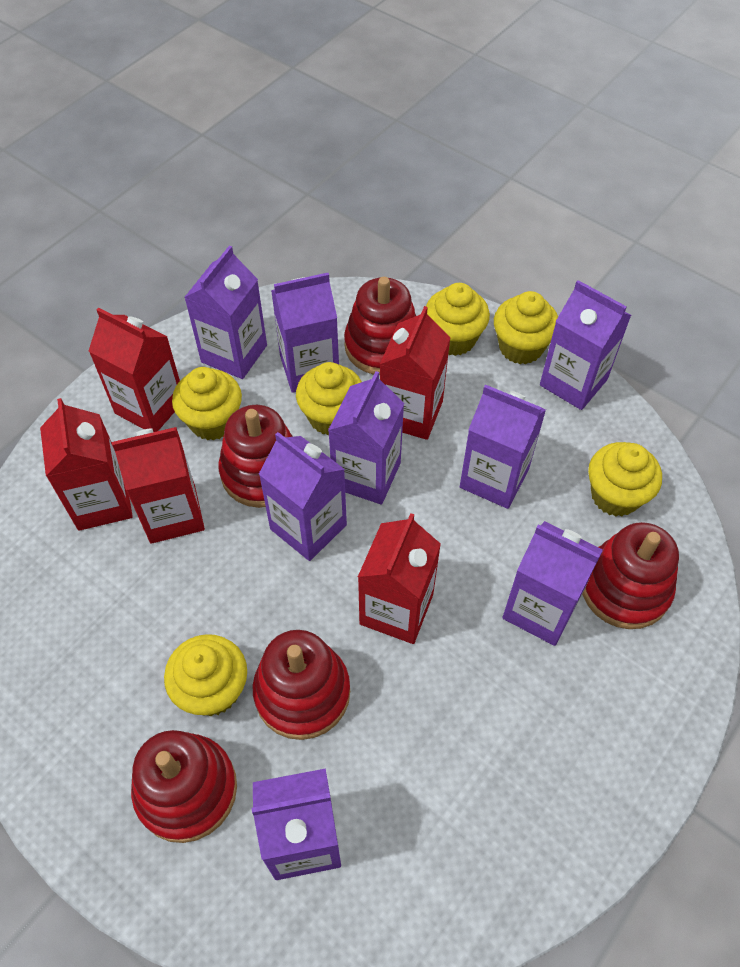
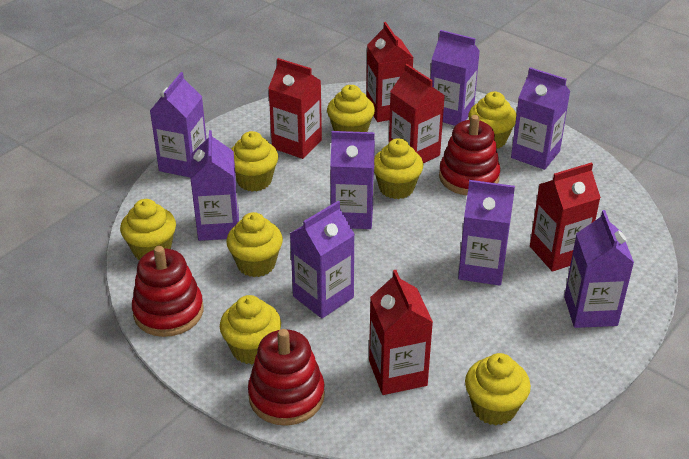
red stacking toy: [131,730,237,843] [219,405,293,508] [253,630,350,740] [344,277,416,375] [582,522,679,629] = 5 -> [132,246,203,337] [248,329,325,426] [439,115,500,195] = 3
yellow cupcake: [164,634,247,716] [172,367,242,440] [296,362,362,435] [426,283,490,356] [494,291,558,364] [588,442,662,517] = 6 -> [120,199,176,260] [220,295,281,364] [226,212,283,277] [231,131,278,192] [327,85,375,132] [374,138,423,199] [465,353,531,425] [468,91,517,148] = 8

